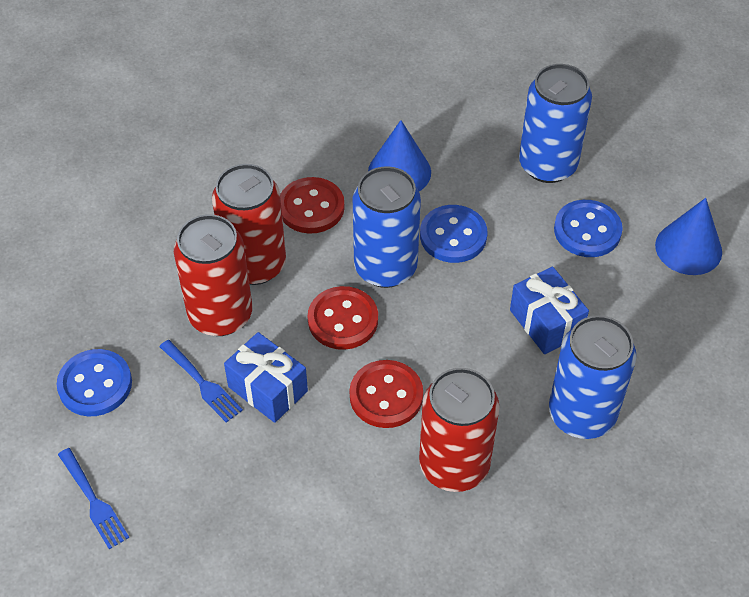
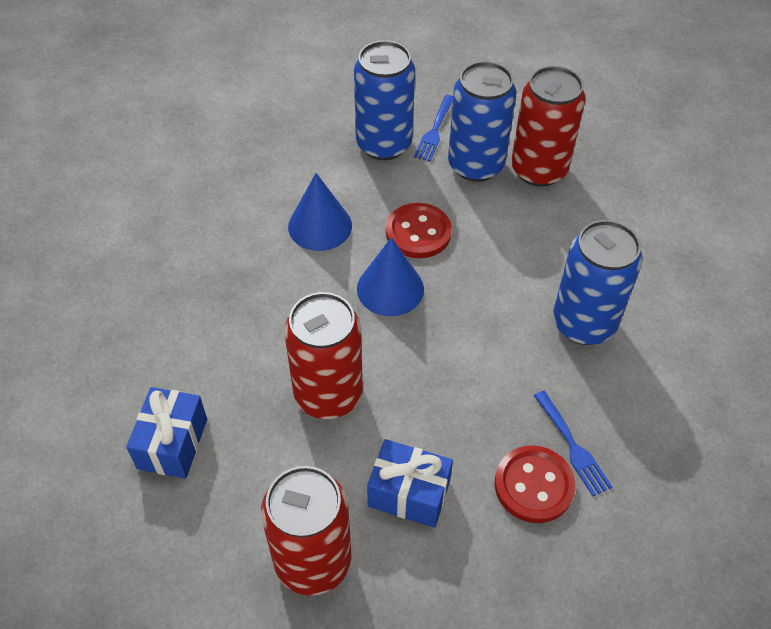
blue button: [57,349,132,416] [420,205,487,263] [554,200,623,257] = 3 -> none = 0
red button: [280,177,345,234] [308,286,378,350] [350,360,423,428] = 3 -> [386,203,452,258] [495,445,576,523] = 2

